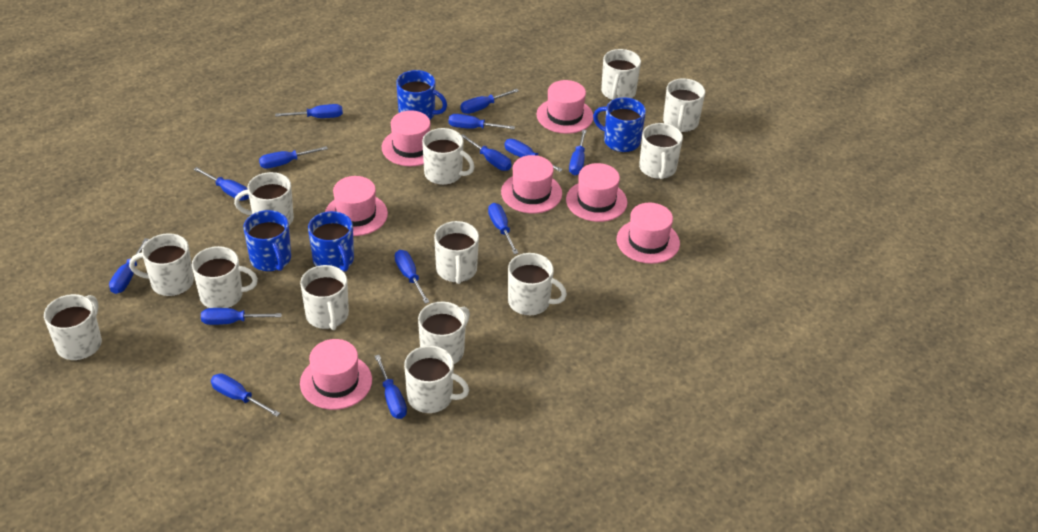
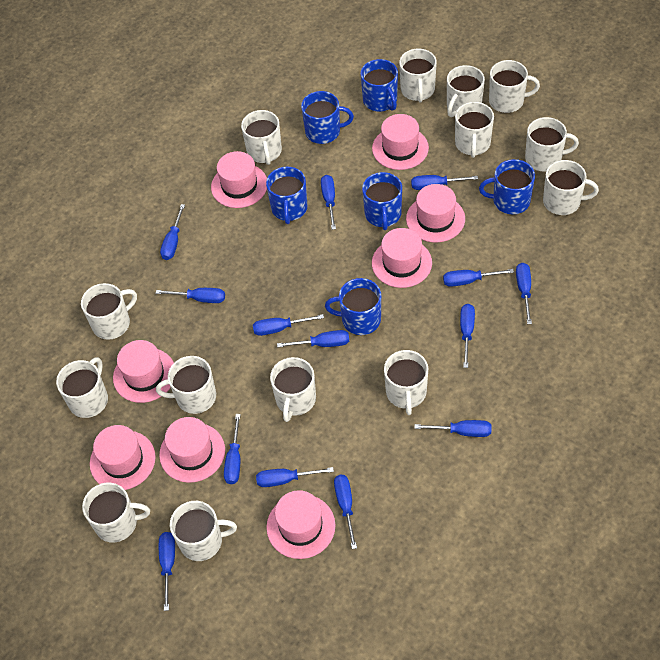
blue mug: [243,210,291,272] [308,211,354,272] [396,70,447,120] [593,97,646,152] = 4 -> [266,167,308,224] [301,91,354,144] [325,278,381,335] [361,59,398,112] [362,172,402,230] [479,159,535,214] = 6
pink hat: [300,339,372,410] [325,176,388,236] [382,110,430,166] [501,155,562,213] [536,80,593,134] [566,163,627,222] [617,203,680,264] = 7 -> [90,425,156,490] [113,340,174,403] [159,417,225,483] [211,151,267,208] [266,490,335,559] [372,114,429,170] [372,228,432,288] [406,184,465,243] = 8
white mug: [44,294,102,360] [129,233,194,296] [192,246,258,308] [234,172,294,225] [300,265,349,330] [404,346,469,413] [418,302,470,364] [422,128,475,185] [434,221,479,284] [508,253,567,316] [601,49,641,100] [639,123,683,179] [663,78,705,132] = 13 -> [56,357,108,418] [81,283,137,340] [82,483,150,543] [156,356,216,414] [170,501,237,561] [241,110,282,165] [270,357,316,422] [384,350,428,415] [399,49,437,102] [447,65,485,117] [455,102,494,158] [489,60,540,113] [525,117,579,171] [543,160,599,215] = 14

